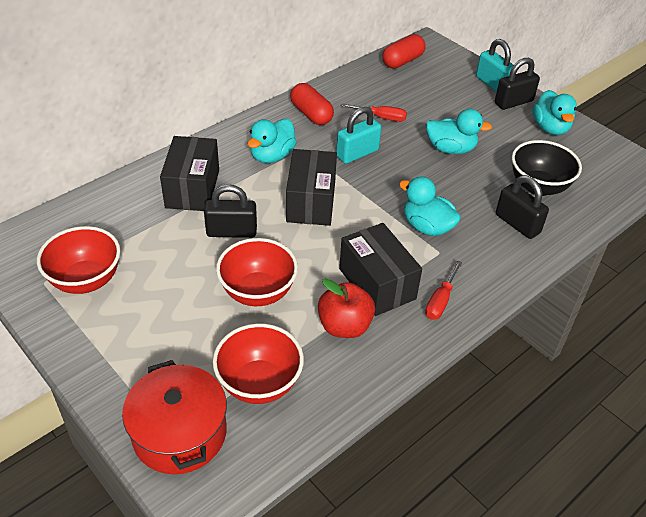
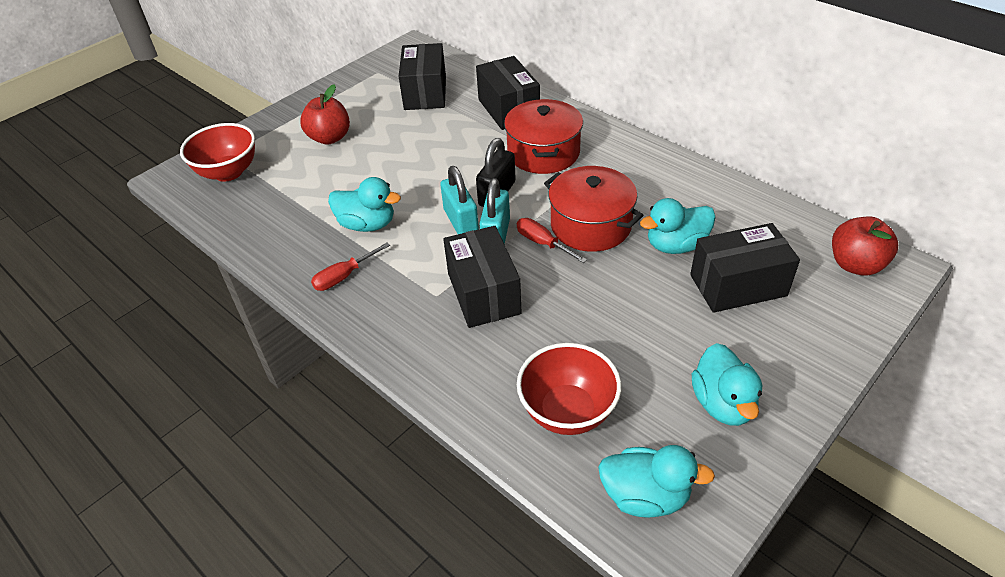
black bowl: [512,140,582,196] = 1 -> none = 0
black box: [160,136,219,211] [286,149,337,226] [339,223,422,316] = 3 -> [399,43,446,110] [443,226,522,328] [476,56,540,130] [690,223,800,313] = 4
black padlock: [204,184,257,238] [495,58,540,110] [496,175,549,239] = 3 -> [476,138,516,207] = 1
red apple: [318,278,375,338] = 1 -> [300,84,350,145] [832,216,898,276] = 2
red bowl: [37,226,121,294] [213,323,304,404] [216,238,298,306] = 3 -> [180,123,255,182] [517,343,621,435] = 2
red capsule: [290,83,334,125] [382,34,426,68] = 2 -> none = 0
red pot: [122,360,227,474] = 1 -> [504,99,583,174] [544,166,644,252] = 2

